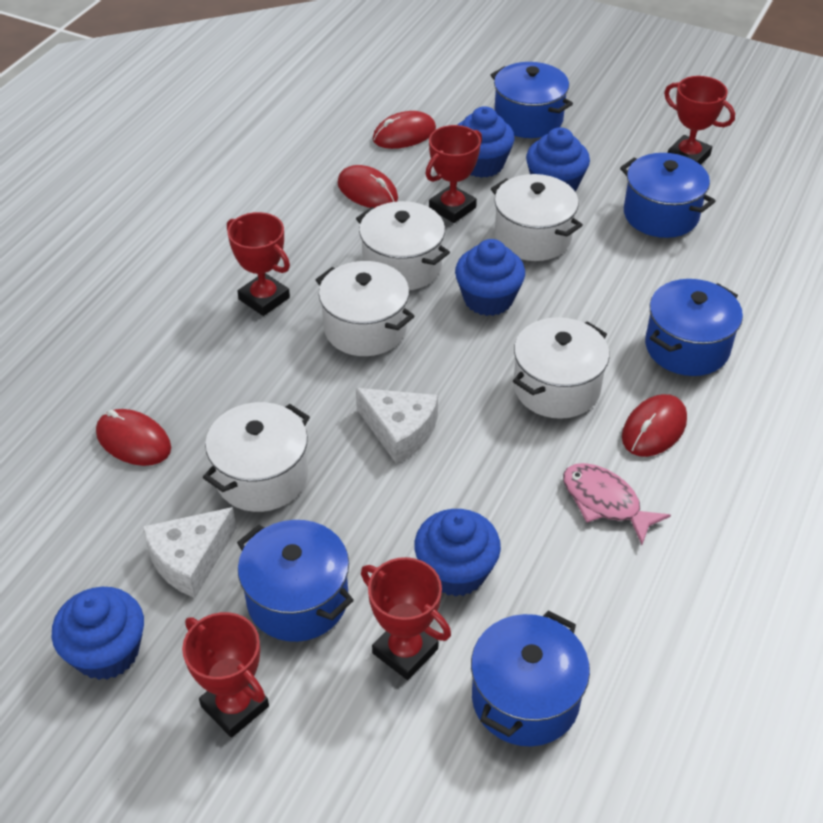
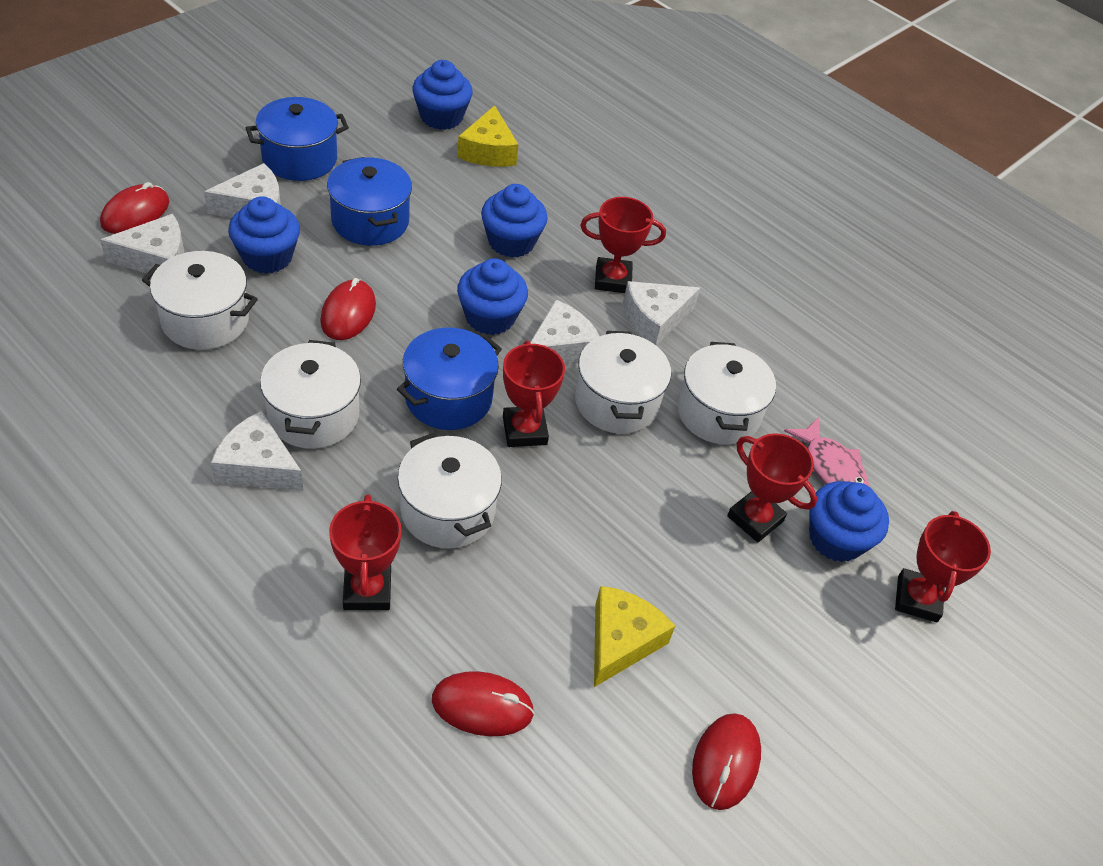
blue pot: [237,520,354,642] [471,611,590,747] [491,62,573,138] [620,153,716,238] [645,279,743,376] = 5 -> [246,97,349,181] [327,157,412,246] [397,328,502,430] = 3
white cheese: [142,507,237,598] [356,388,438,464] = 2 -> [100,214,185,273] [204,163,281,218] [211,411,303,491] [530,300,600,365] [623,281,700,345] = 5
yellow cheese: none = 0 -> [457,105,519,167] [594,586,675,687] = 2

